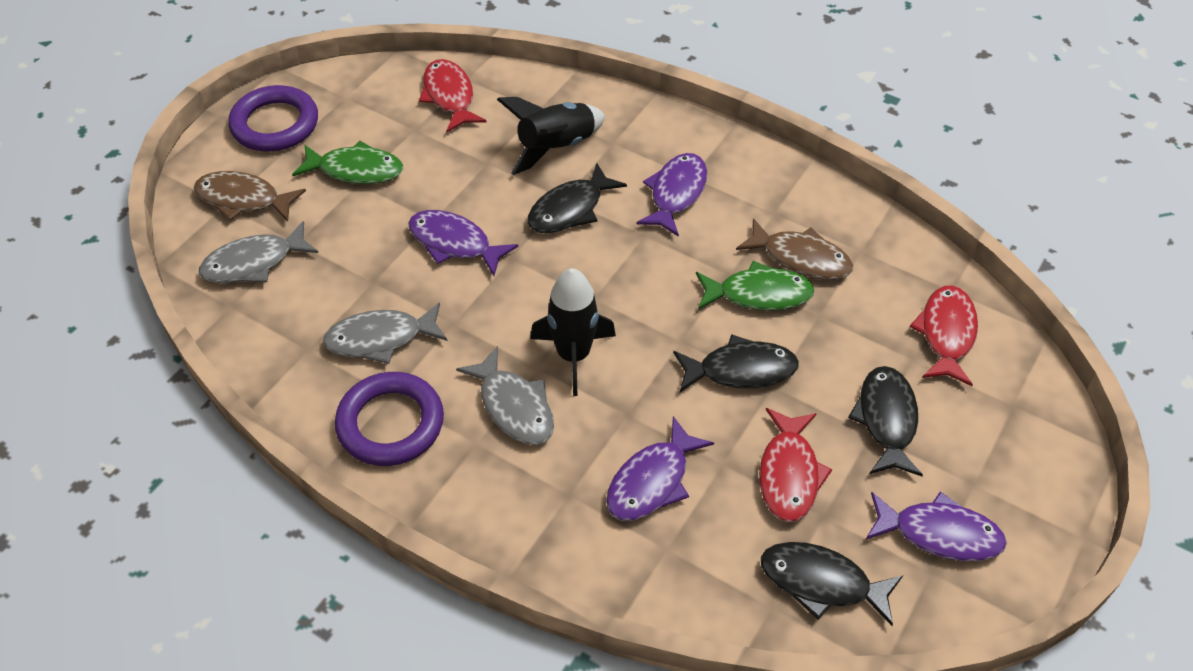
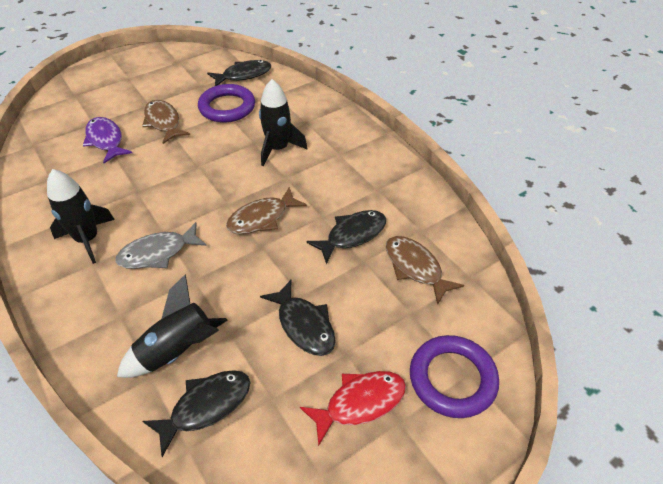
black rocket: [497,97,605,175] [530,268,616,396] = 2 -> [47,169,115,264] [117,274,227,378] [259,79,308,166] = 3
brown fish: [194,171,306,222] [736,218,853,280] = 2 -> [142,100,190,144] [226,187,307,234] [386,236,464,305] = 3
green fish: [292,141,403,184] [696,261,815,311] = 2 -> none = 0
grey fish: [199,221,318,283] [323,302,448,364] [456,346,554,445] = 3 -> [115,222,207,269] = 1
purple fish: [408,210,518,276] [606,416,714,521] [636,153,707,237] [865,492,1007,561] = 4 -> [83,117,132,163] = 1
red fish: [419,59,486,132] [759,408,832,522] [910,286,978,386] = 3 -> [300,371,406,446] = 1

